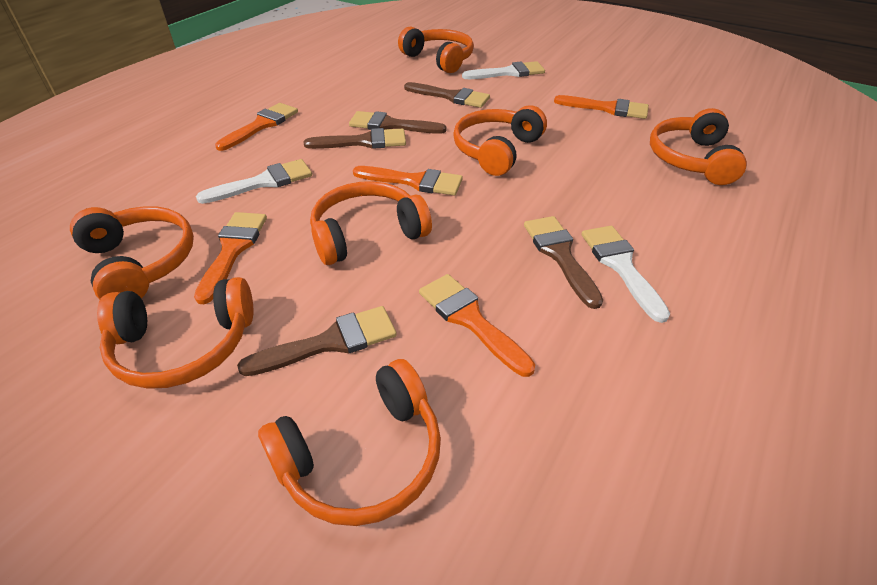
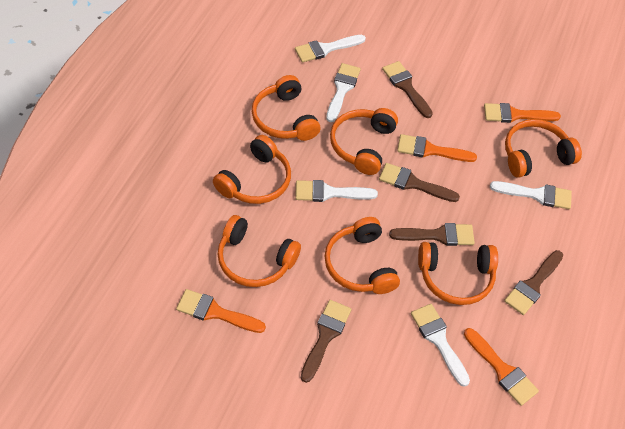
orange brush: [194,212,267,304] [215,103,298,151] [353,166,463,196] [419,274,535,377] [554,95,649,119] = 5 -> [176,289,266,333] [397,134,477,162] [464,328,539,406] [484,103,561,123] = 4
white brush: [196,159,312,204] [462,61,545,79] [581,226,670,323] = 3 -> [295,35,366,63] [295,180,378,202] [326,63,361,122] [411,304,470,387] [490,181,572,209] = 5

